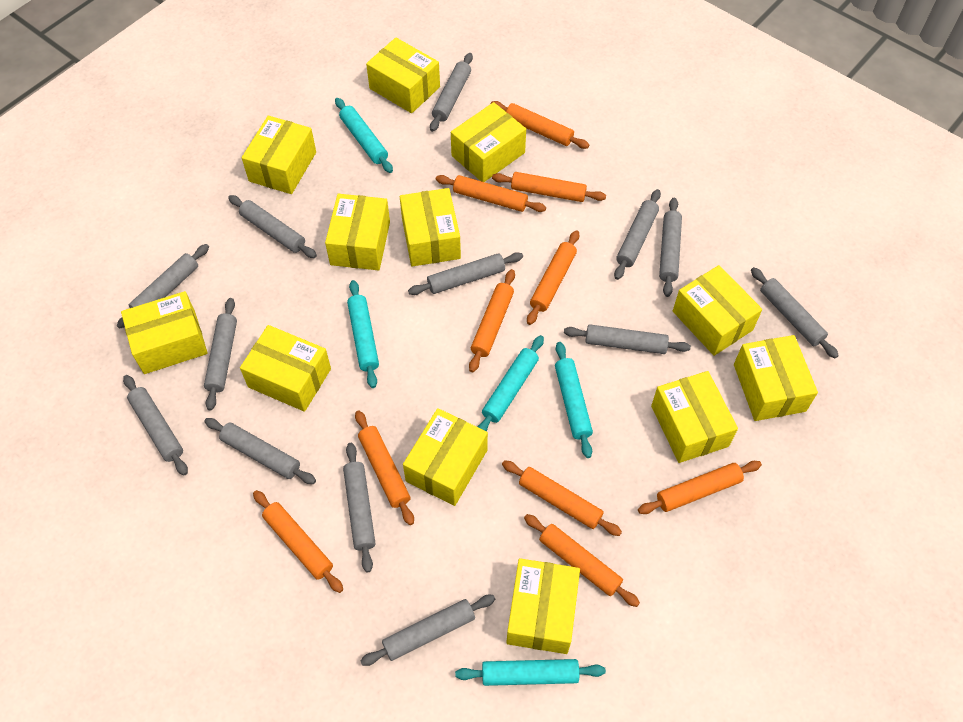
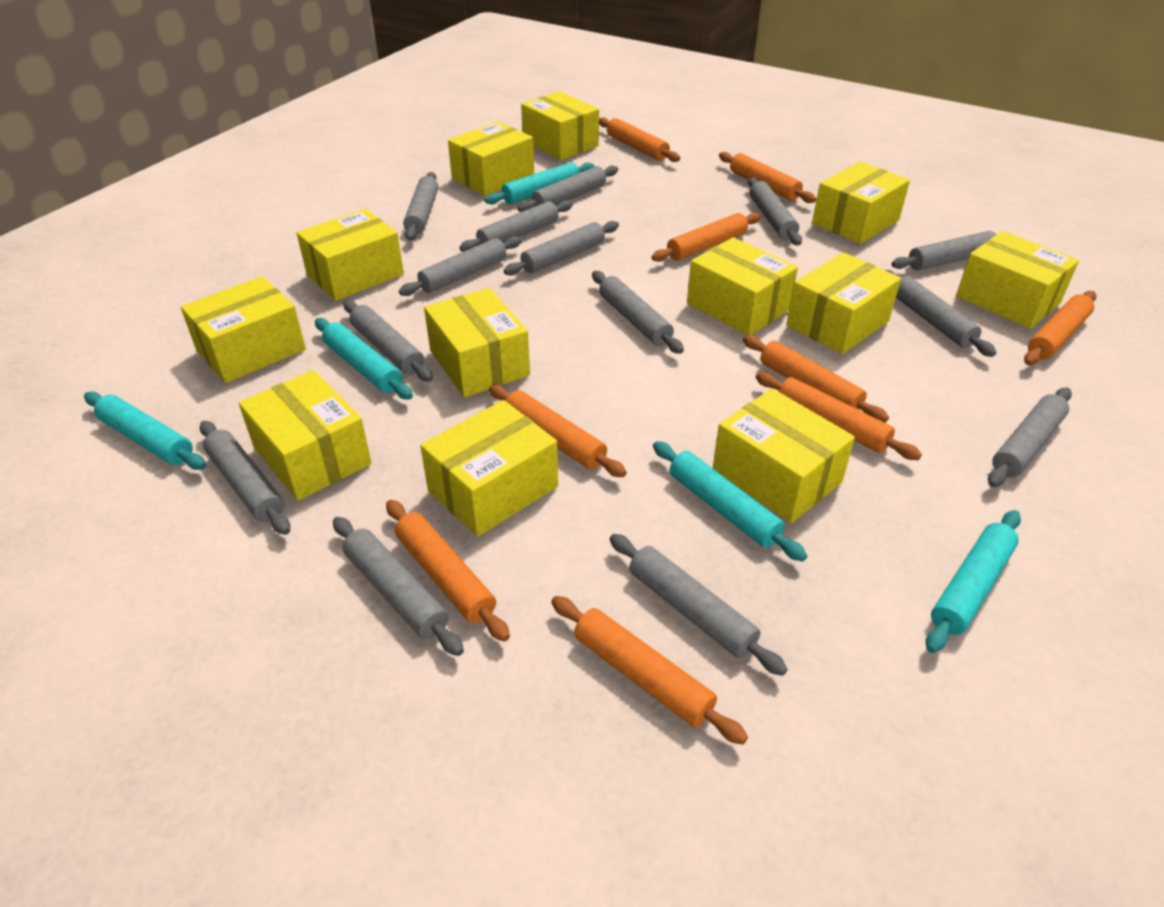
grey rolling pin: [117,244,209,329] [123,375,188,475] [204,298,237,411] [204,418,316,484] [228,195,317,258] [343,443,376,572] [360,595,495,666] [408,252,523,295] [430,53,473,132] [564,324,691,354] [614,189,661,280] [659,198,682,297] [751,267,839,358] = 13 -> [200,421,290,535] [333,517,464,656] [343,300,433,382] [399,236,522,296] [403,172,438,241] [459,200,573,252] [504,221,619,276] [518,165,618,212] [592,271,684,354] [610,534,788,676] [748,177,802,246] [885,270,996,357] [891,231,1013,270] [988,388,1072,487] = 14
orange rolling pin: [253,490,343,593] [355,411,414,525] [436,175,546,212] [469,269,515,372] [491,101,589,149] [492,172,606,202] [502,460,622,536] [524,514,640,607] [527,230,579,325] [638,461,762,514] = 10 -> [386,500,510,642] [489,385,627,477] [551,596,748,745] [599,117,680,162] [652,212,761,262] [719,152,816,203] [743,335,889,423] [756,372,922,460] [1024,291,1097,365] = 9

